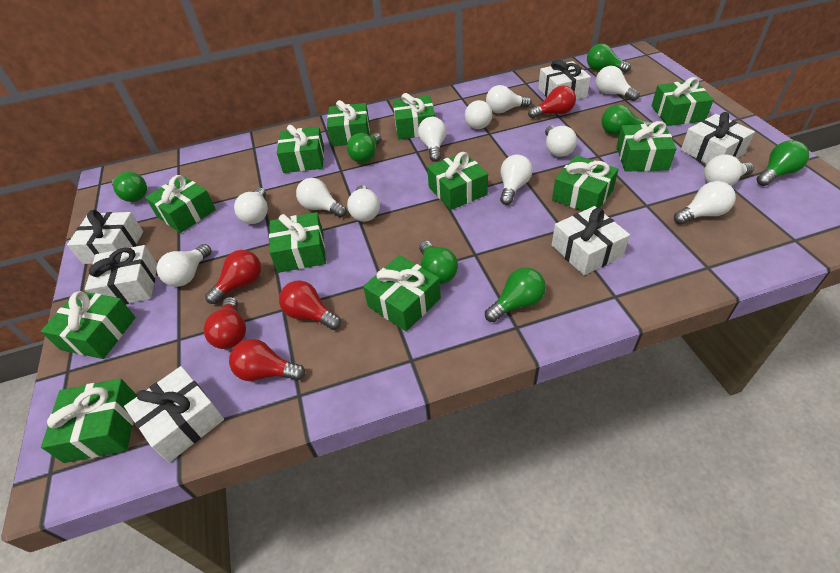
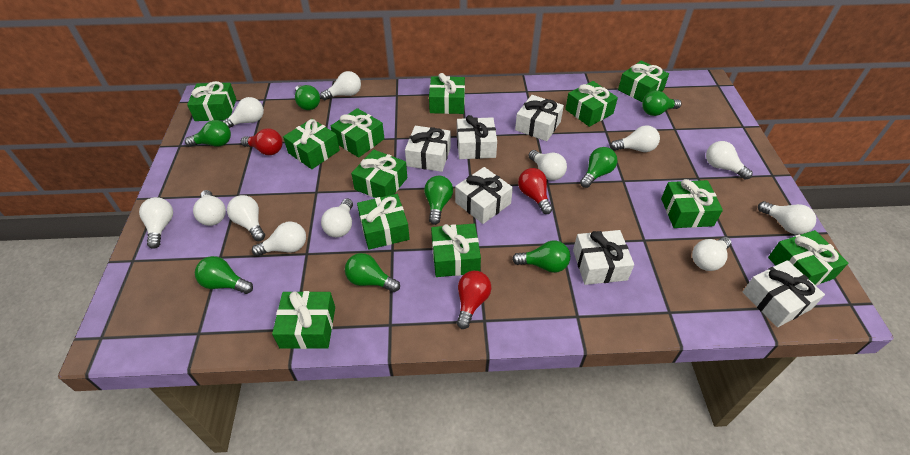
green light bulb: [112,172,147,202] [347,133,382,163] [419,241,458,284] [485,267,546,322] [587,44,631,73] [601,104,652,135] [757,140,809,186] = 7 -> [185,120,231,147] [195,256,253,294] [295,85,320,110] [345,253,400,292] [424,176,453,225] [512,241,570,273] [580,147,617,188] [642,91,682,116] = 8
red light bulb: [204,297,246,349] [205,250,261,304] [229,339,305,381] [279,280,341,330] [528,85,576,119] = 5 -> [241,128,283,155] [457,271,491,329] [518,168,553,214] = 3

